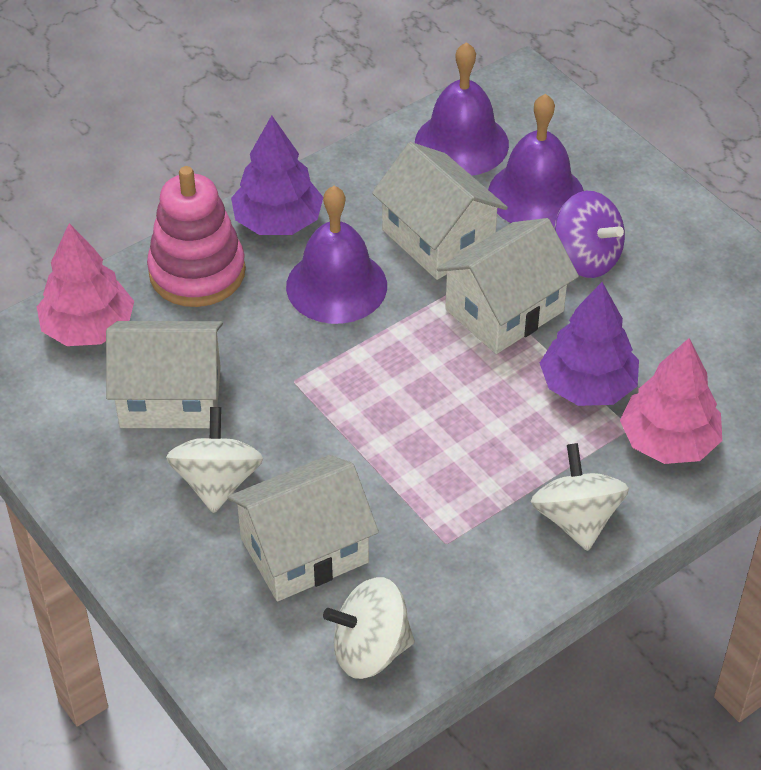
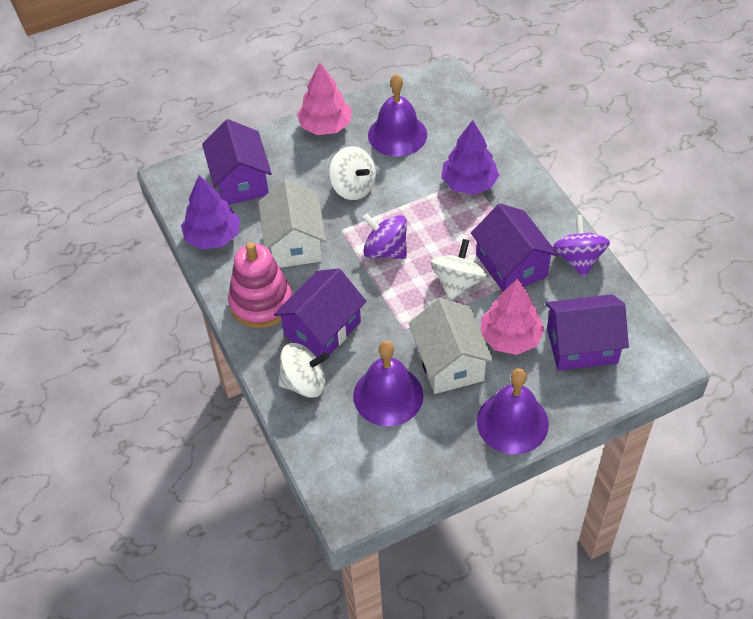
purple house: none = 0 -> [202,119,272,205] [274,268,366,357] [471,204,558,291] [545,294,629,371] = 4
purple spinning top: [554,191,625,278] = 1 -> [362,213,407,259] [553,215,610,277] = 2
white house: [106,321,223,428] [227,455,379,601] [372,142,508,280] [437,218,579,354] = 4 -> [258,179,327,268] [409,298,494,394] = 2

